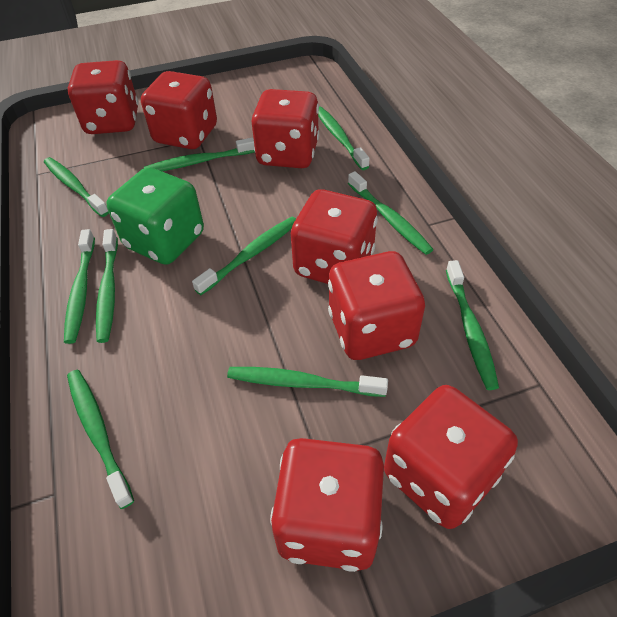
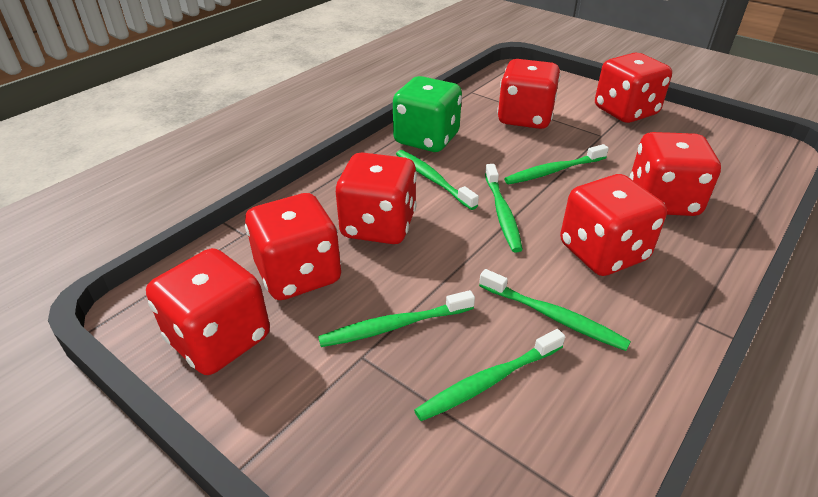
green toothbrush: [44,157,109,217] [64,229,95,344] [67,370,134,509] [96,229,118,343] [144,137,255,171] [192,217,296,295] [227,367,388,397] [318,106,370,170] [348,171,434,255] [446,260,499,390] = 10 -> [318,290,475,347] [396,150,479,210] [414,329,565,421] [479,269,631,351] [485,164,523,252] [504,144,609,184] = 6

